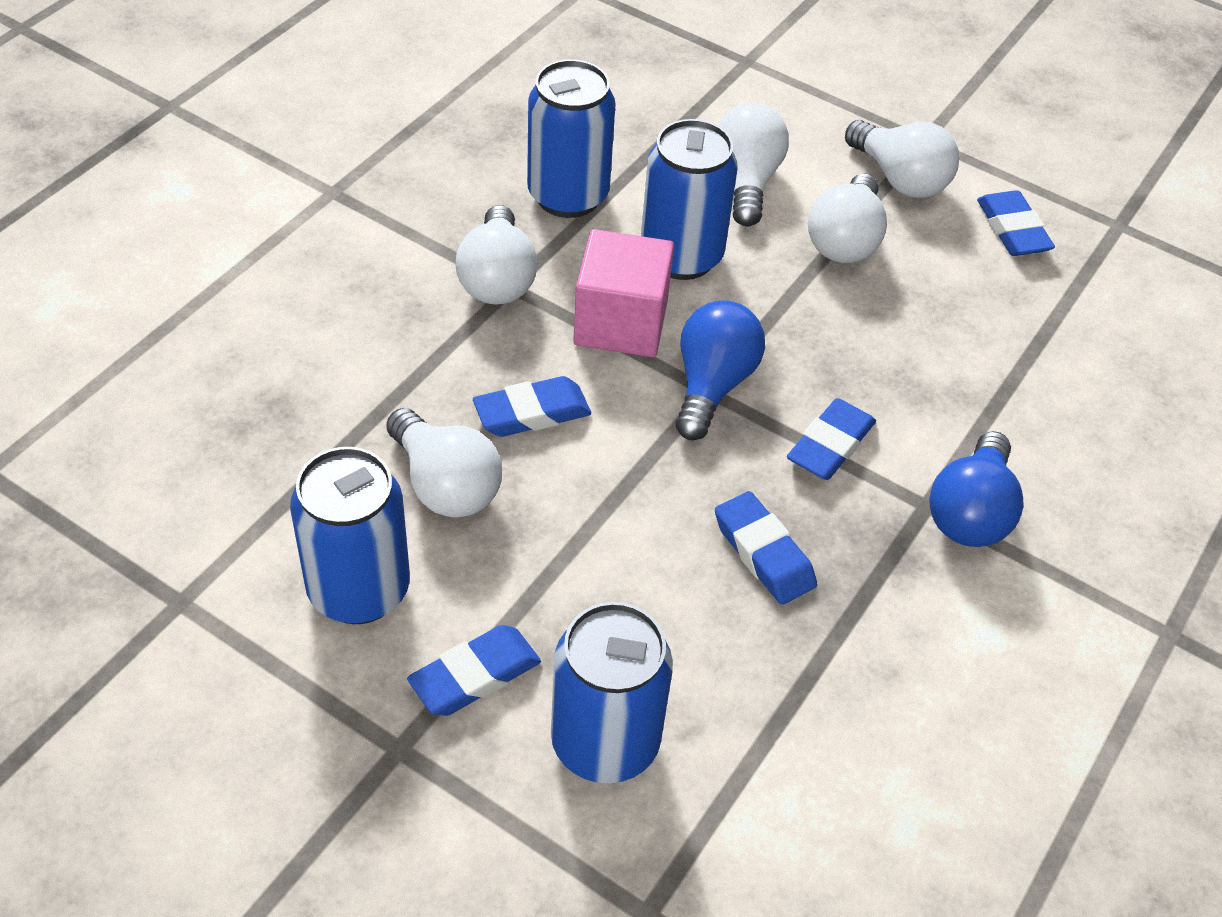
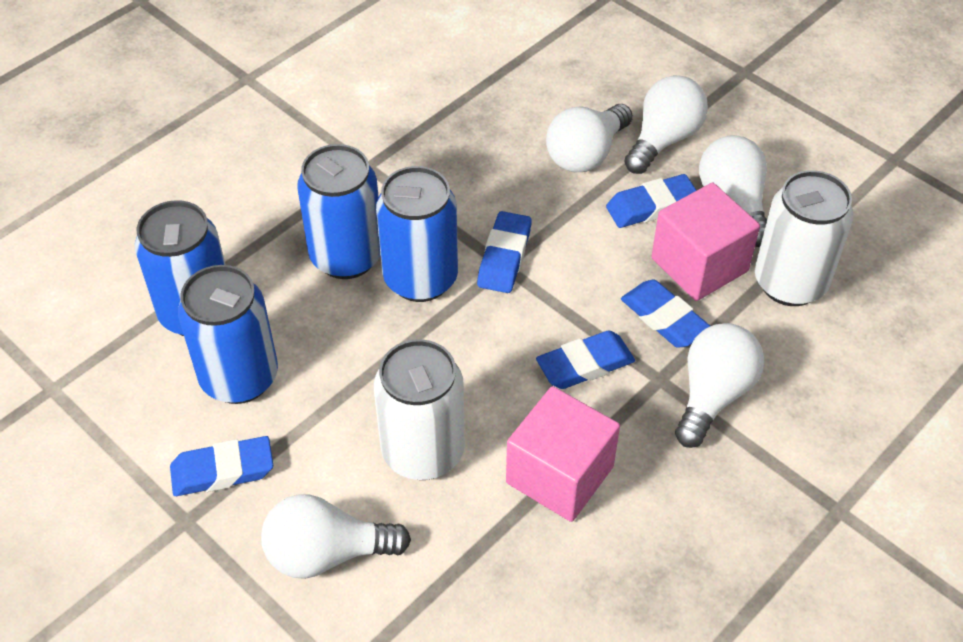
blue light bulb: [676,300,765,440] [929,431,1024,547] = 2 -> none = 0
pink cube: [573,229,674,357] = 1 -> [506,386,620,522] [651,182,760,301] = 2
white can: none = 0 -> [374,339,465,480] [755,170,853,306] = 2

